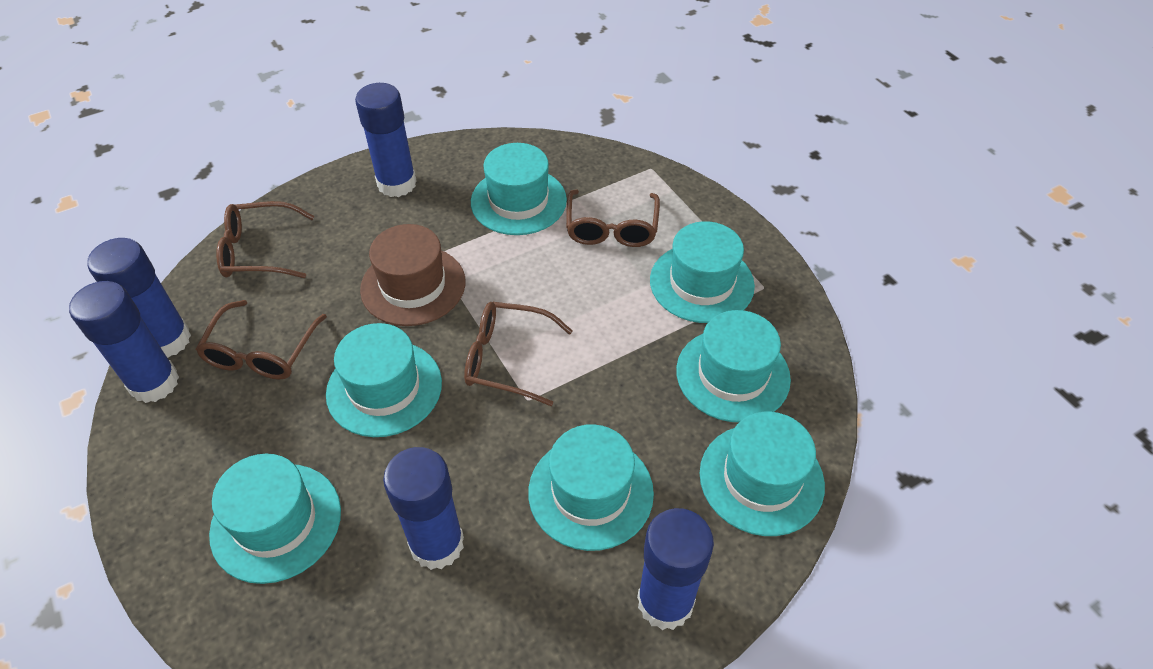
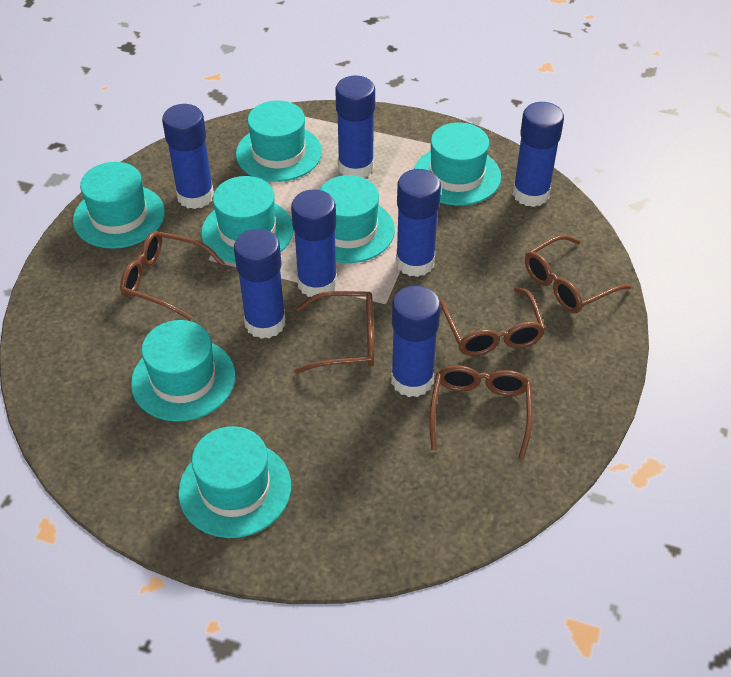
blue glue stick: [69,281,179,403] [87,238,191,358] [355,83,417,197] [383,447,464,570] [637,508,714,630] = 5 -> [162,104,214,209] [234,229,286,339] [291,190,337,298] [335,76,375,178] [391,286,441,397] [396,169,441,277] [513,102,564,207] = 7
brown glasses: [195,300,327,380] [216,201,314,278] [464,302,573,406] [566,189,660,247] = 4 -> [120,231,225,320] [294,291,374,374] [429,365,532,460] [440,287,546,356] [525,235,632,313] = 5
brown hat: [360,224,465,326] = 1 -> none = 0

